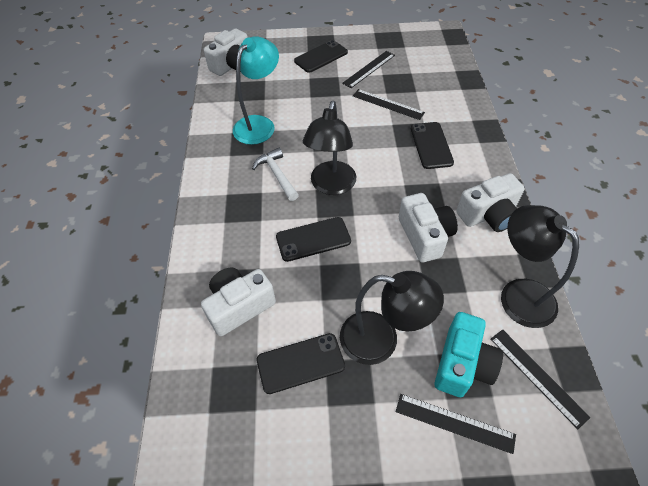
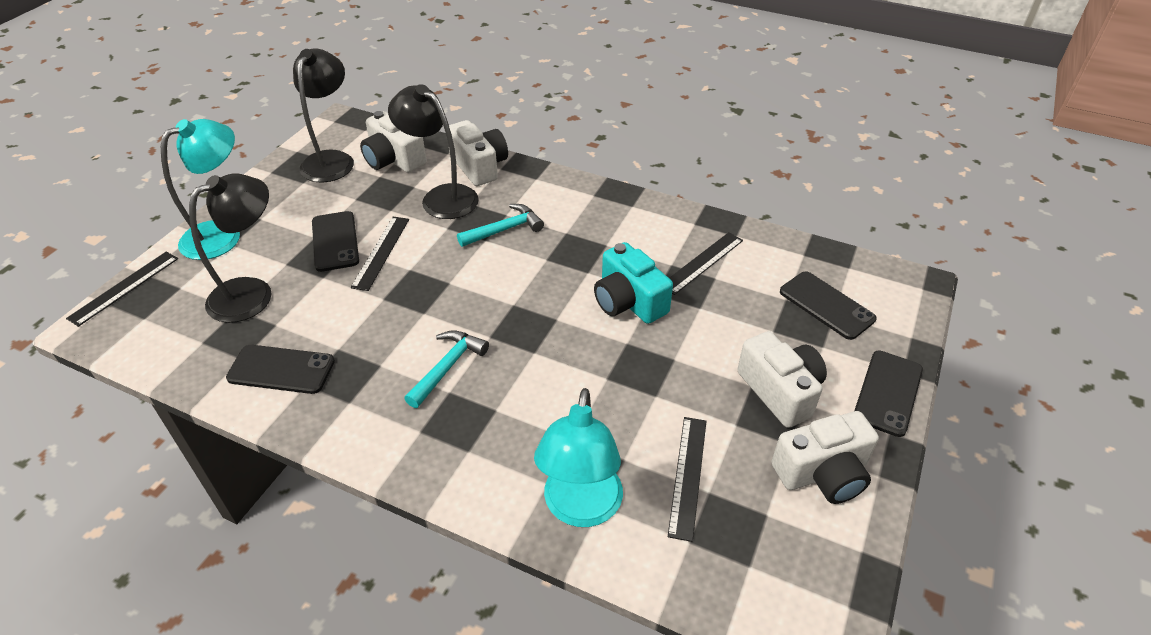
turquoise hammer: none = 0 -> [404,330,489,408] [457,204,544,247] = 2
turquoise lamp: [233,36,279,145] = 1 -> [161,119,240,260] [534,388,623,527] = 2
white hammer: [252,148,299,201] = 1 -> none = 0

